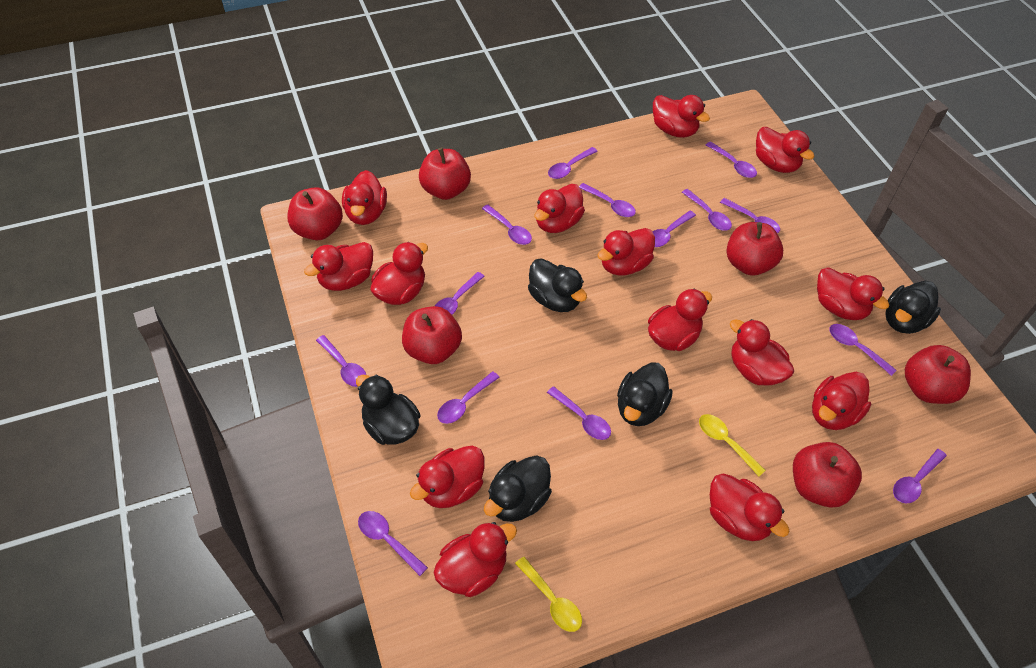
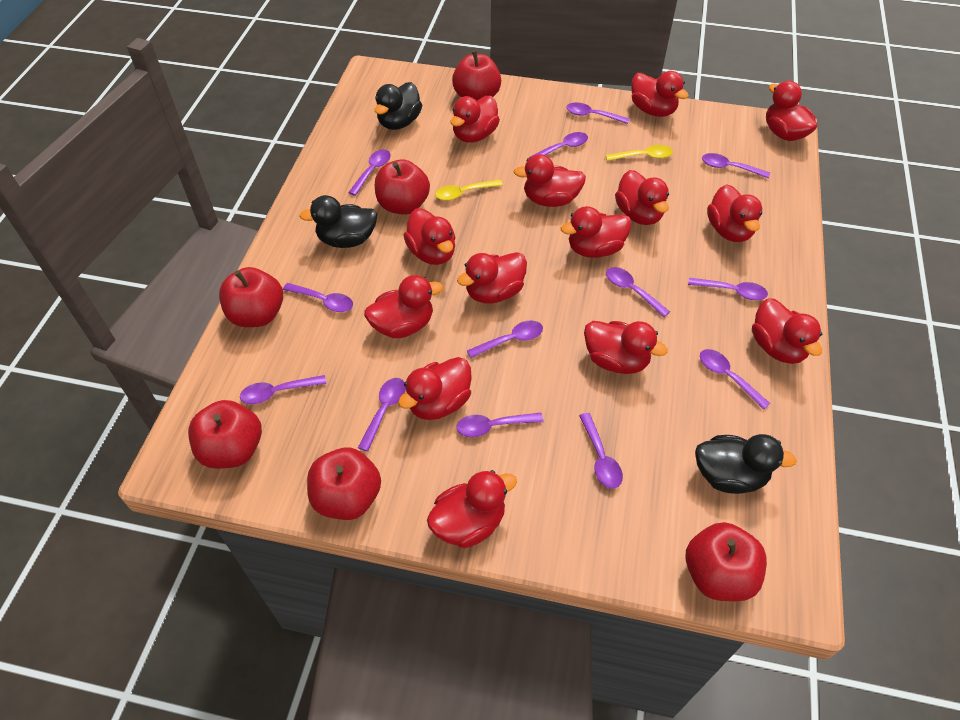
black duck: [356,375,421,445] [484,455,552,522] [528,258,587,312] [617,362,673,426] [885,281,941,334] = 5 -> [300,195,378,248] [374,82,422,130] [695,434,797,494] = 3
purple spoon: [316,335,366,387] [358,511,428,576] [435,272,485,315] [437,371,500,424] [482,205,532,245] [547,386,611,440] [548,147,598,179] [579,183,636,217] [653,211,696,247] [682,189,732,231] [706,142,757,178] [720,198,780,233] [829,324,897,376] [893,449,947,503] = 14 -> [240,375,326,404] [283,283,353,312] [348,149,391,196] [358,378,406,452] [456,413,543,437] [467,320,543,358] [529,132,588,158] [566,102,629,124] [579,413,623,489] [606,267,670,317] [688,278,768,300] [700,349,771,410] [702,153,770,178] = 13

